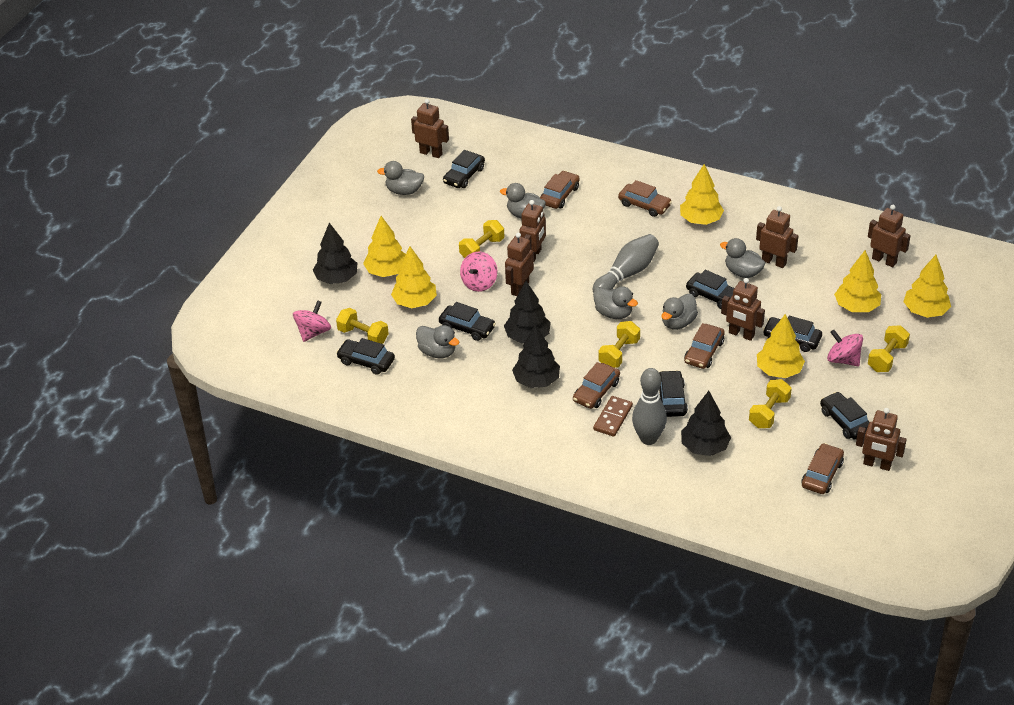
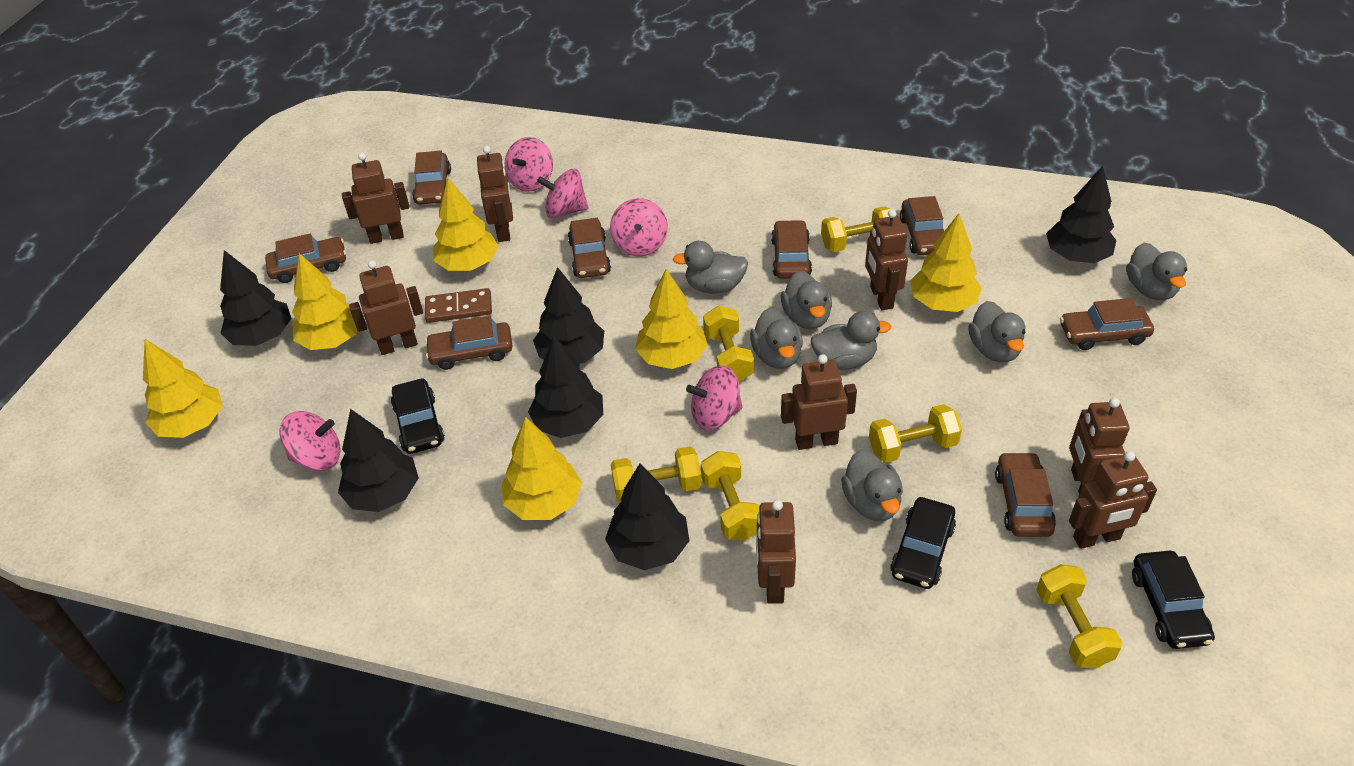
black car: [336,338,395,375] [439,302,496,341] [443,150,485,188] [659,370,688,417] [686,270,734,309] [763,316,822,352] [820,392,869,440] = 7 -> [391,379,445,454] [890,497,956,589] [1132,551,1215,649] = 3
black tree: [313,223,357,284] [504,281,551,343] [512,325,560,388] [681,391,731,456] = 4 -> [220,250,292,346] [338,409,419,512] [528,336,603,438] [533,267,604,364] [605,463,690,570] [1046,166,1116,263] = 6
brown car: [540,171,580,209] [573,362,620,409] [618,180,672,217] [684,323,725,369] [801,443,844,494] = 5 -> [265,233,346,283] [412,150,451,205] [425,315,512,370] [568,218,611,278] [771,220,812,279] [900,196,944,255] [995,452,1056,537] [1060,298,1154,350] = 8
brown robot: [411,99,449,158] [505,233,534,296] [519,200,546,261] [721,278,765,341] [756,206,798,268] [856,408,907,471] [868,205,911,267] = 7 -> [342,153,409,244] [349,260,423,355] [477,146,513,242] [756,500,796,604] [781,354,857,450] [865,209,908,310] [1069,398,1129,494] [1069,451,1157,549] = 8
grey bowling pin: [593,234,659,293] [632,368,667,445] = 2 -> none = 0
grey duck: [377,161,424,195] [416,325,459,358] [500,183,546,219] [593,286,638,319] [661,294,698,330] [720,238,766,278] = 6 -> [673,241,748,294] [750,308,803,369] [781,271,832,329] [811,311,891,370] [841,449,903,521] [968,301,1025,362] [1126,243,1187,300] = 7
pink spinning top: [293,300,331,342] [460,252,498,292] [827,330,863,366] = 3 -> [280,411,340,471] [505,137,553,192] [537,169,588,218] [610,198,668,257] [686,366,743,430] = 5
yellow dumbbell: [336,308,389,344] [459,220,504,258] [599,321,640,368] [749,379,792,428] [868,325,910,372] = 5 -> [611,446,702,503] [701,451,759,541] [703,306,754,382] [821,206,891,252] [869,404,962,463] [1036,564,1122,668] = 6

